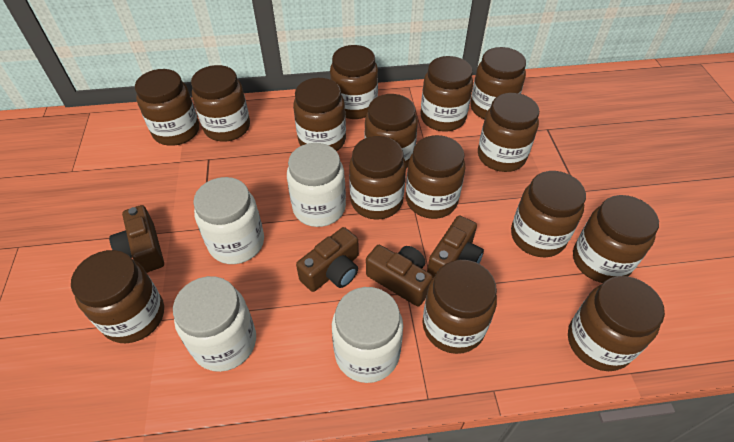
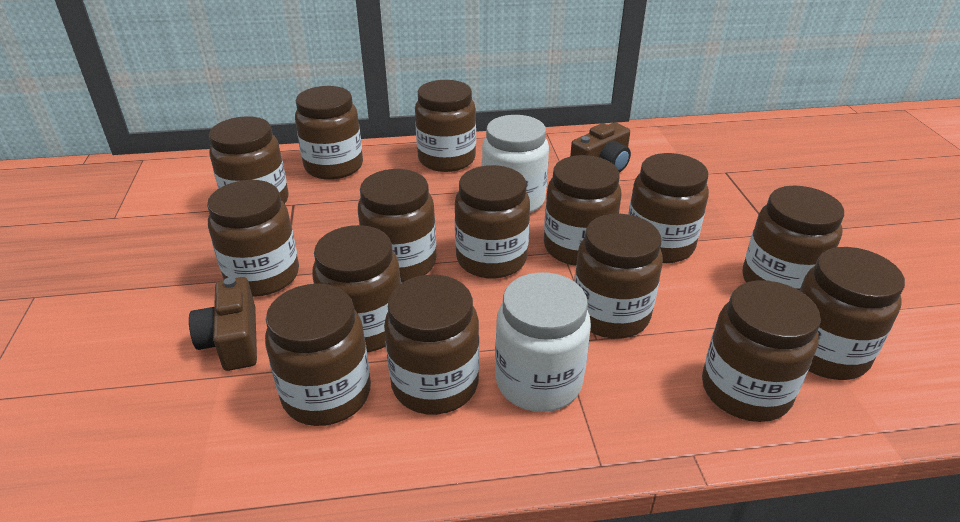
brown camera: [109,205,164,273] [296,227,359,292] [366,245,433,306] [427,215,484,278] = 4 -> [189,277,257,371] [570,123,631,173] = 2
white jar: [173,276,256,372] [193,177,264,264] [287,143,346,227] [332,287,403,383] = 4 -> [482,115,549,213] [495,272,591,412] = 2

